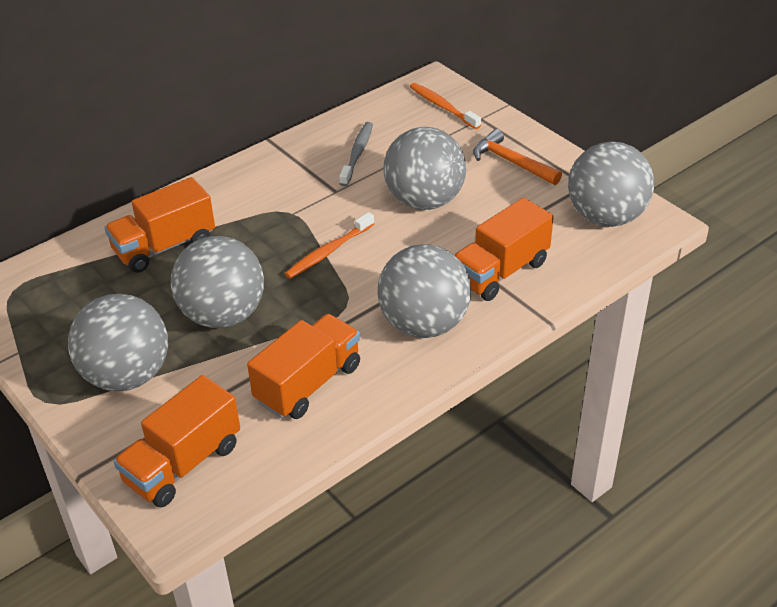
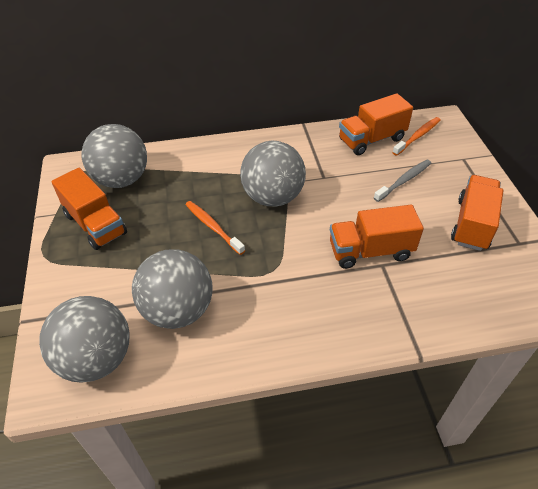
grey ball: [68,294,168,391] [171,236,264,328] [377,244,471,338] [383,127,466,210] [568,142,654,227] = 5 -> [39,296,130,383] [82,124,147,188] [132,249,213,329] [240,141,306,206] = 4
orange hammer: [473,129,562,185] = 1 -> none = 0

